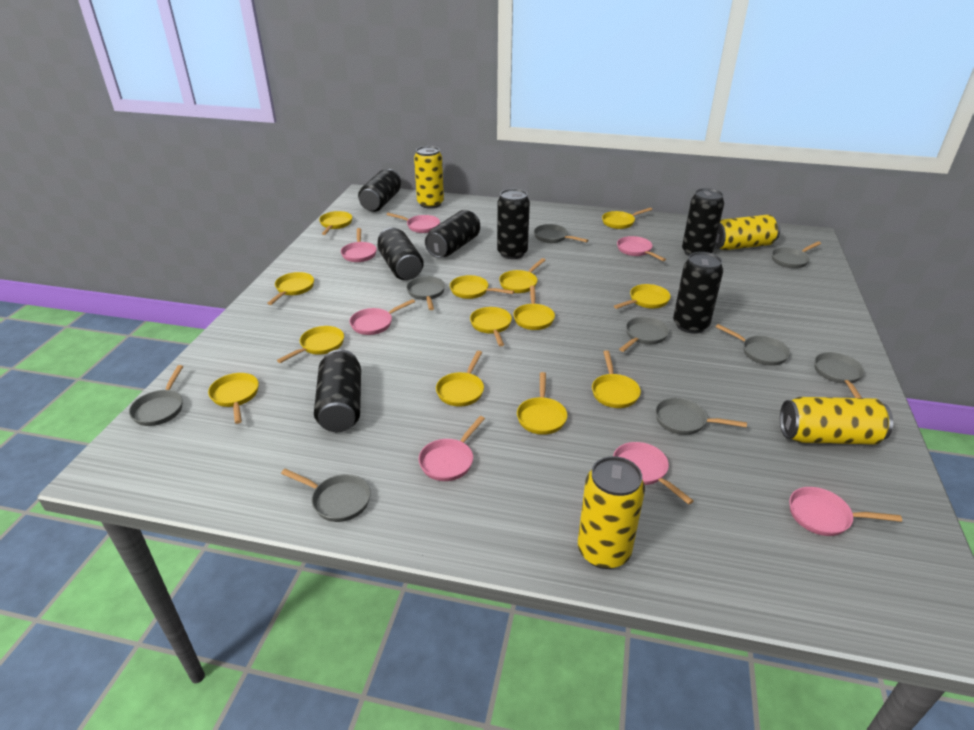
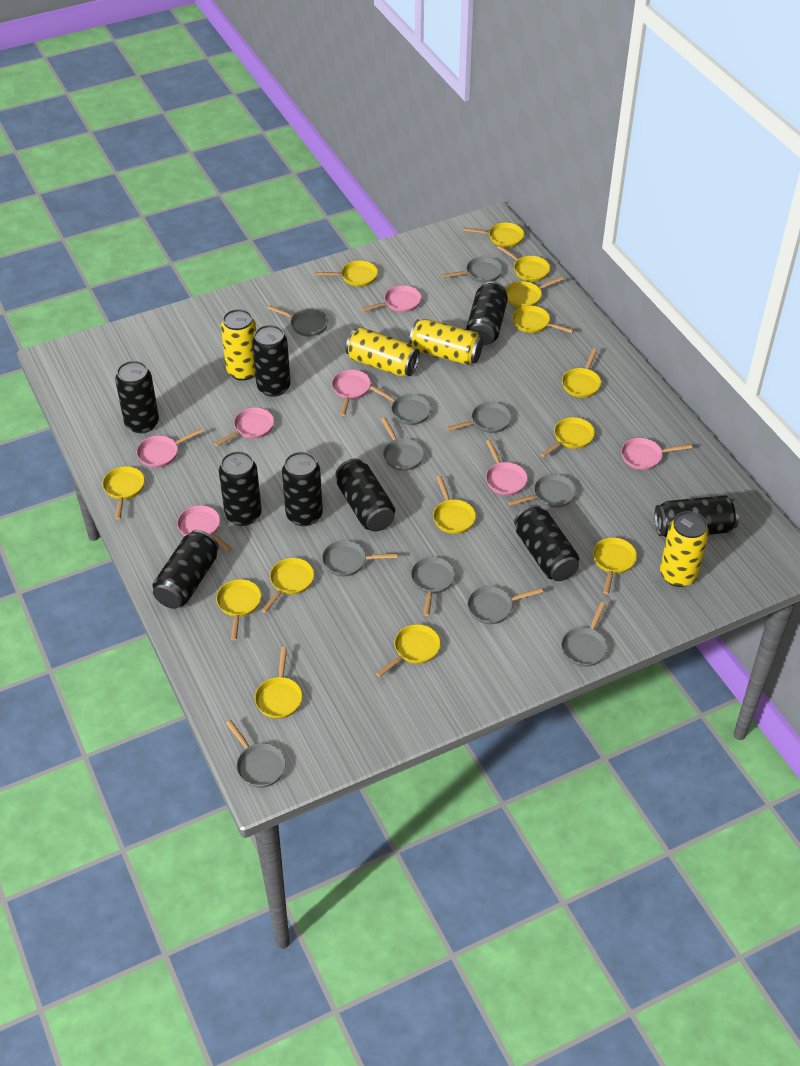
black can: [314,349,361,432] [358,169,401,212] [377,227,424,280] [425,210,480,258] [497,189,530,259] [673,252,723,334] [682,188,724,256] = 7 -> [115,361,159,433] [152,530,219,609] [219,451,262,526] [252,325,291,397] [282,452,323,526] [336,458,395,532] [466,281,508,345] [514,505,579,581] [654,495,739,537] = 9
grey pan: [129,365,183,426] [281,469,371,522] [406,276,445,310] [534,224,588,243] [619,317,669,352] [655,398,747,435] [716,324,790,366] [772,241,821,268] [814,352,865,398] = 9 -> [226,720,286,788] [267,305,328,336] [322,540,398,577] [370,386,431,425] [381,418,424,471] [411,557,455,616] [442,257,503,283] [446,402,512,433] [467,586,543,624] [508,474,576,508] [561,602,608,667] = 11
yellow pan: [208,373,259,424] [267,272,314,305] [277,326,344,363] [319,211,352,235] [436,351,484,407] [450,275,514,299] [470,307,512,346] [499,258,545,293] [513,286,555,330] [517,372,567,435] [592,350,641,408] [602,208,652,229] [614,284,671,309] = 13 -> [102,466,145,520] [216,579,261,641] [255,647,302,719] [261,558,314,613] [315,260,378,287] [376,624,441,677] [433,476,476,534] [463,222,524,247] [497,245,550,282] [506,277,563,308] [512,305,574,333] [540,417,595,457] [562,348,601,398] [593,538,637,594] = 14

